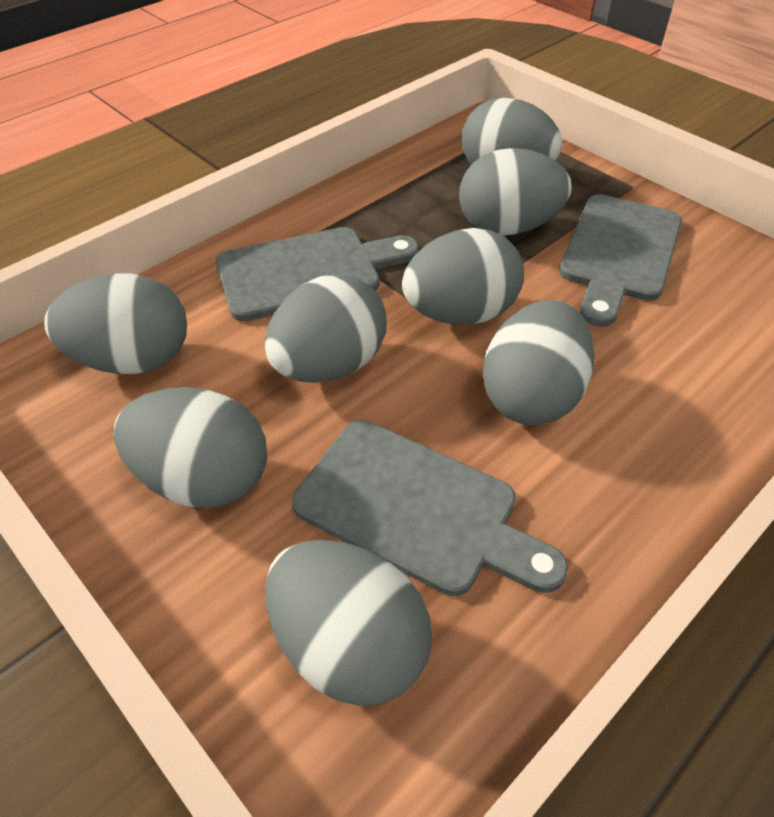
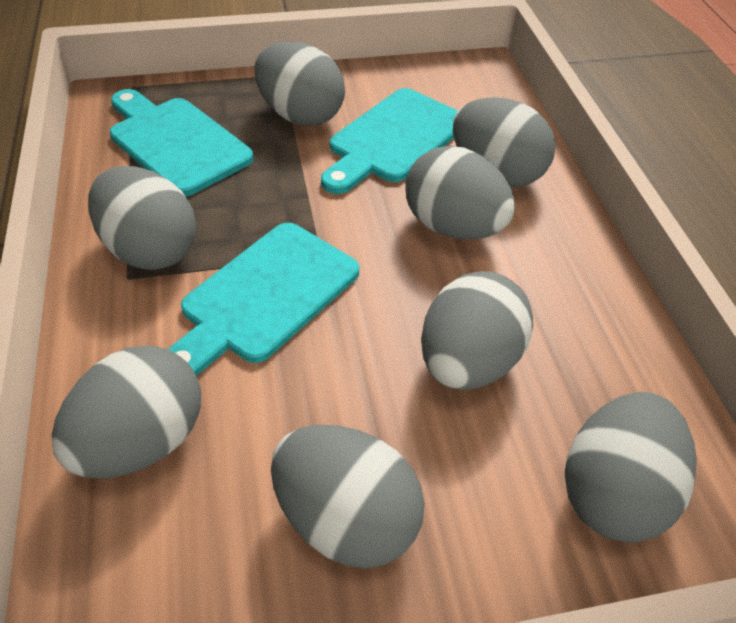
grey cutting board: [216,227,419,322] [292,420,568,596] [559,194,682,327] = 3 -> none = 0
turquoise cutting board: none = 0 -> [110,89,254,197] [168,223,359,376] [321,88,458,194] = 3

